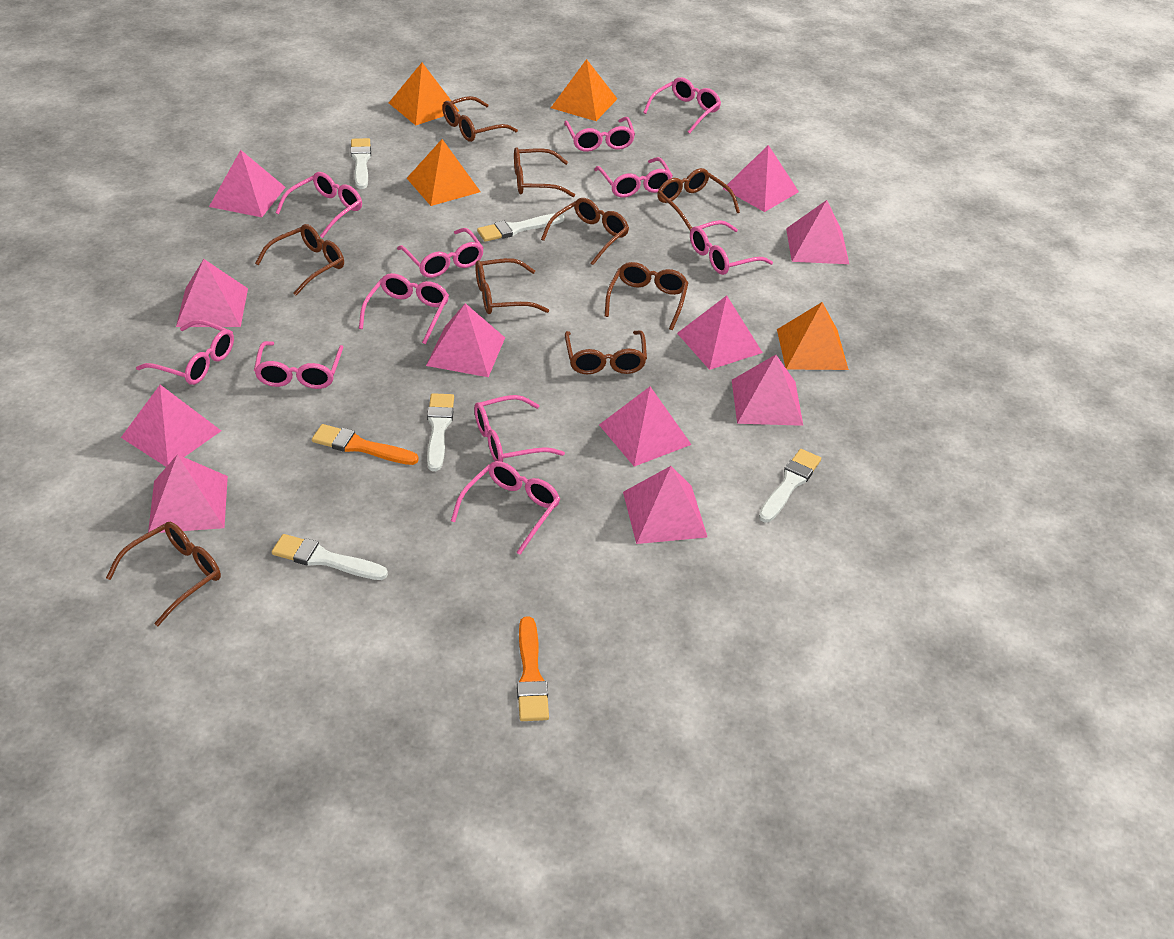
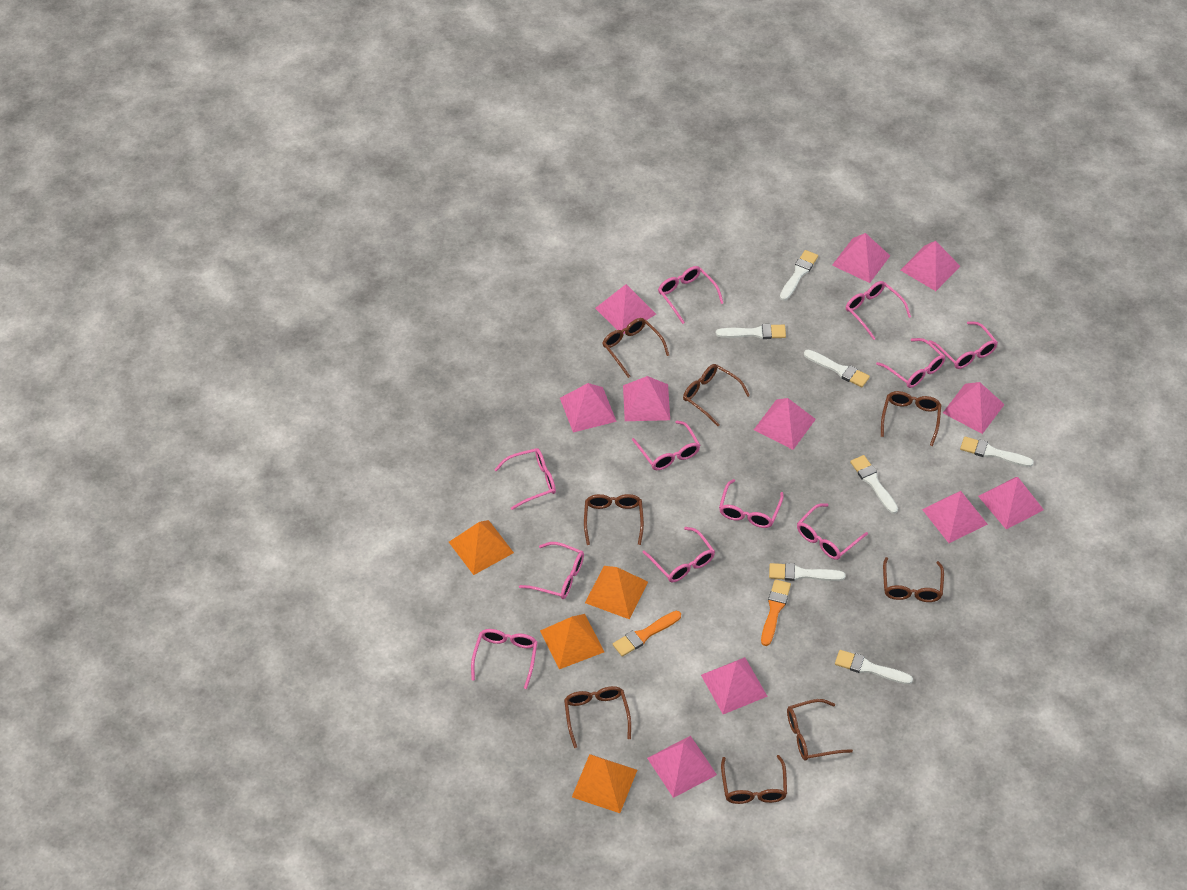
brown glasses: [106,522,221,626] [255,224,344,296] [442,96,518,142] [475,258,549,314] [514,147,575,197] [541,198,629,265] [565,331,647,374] [605,262,688,330] [657,168,740,231] = 9 -> [564,686,631,748] [584,494,644,545] [603,318,669,378] [683,364,750,426] [721,755,787,804] [787,699,853,760] [881,391,941,446] [883,557,944,602] = 8
white brush: [272,534,388,580] [350,138,371,189] [427,393,454,471] [477,213,564,242] [759,449,821,523] = 5 -> [716,324,786,339] [769,563,845,581] [780,250,818,301] [804,350,870,387] [835,650,913,684] [850,455,898,514] [960,437,1034,467] = 7

